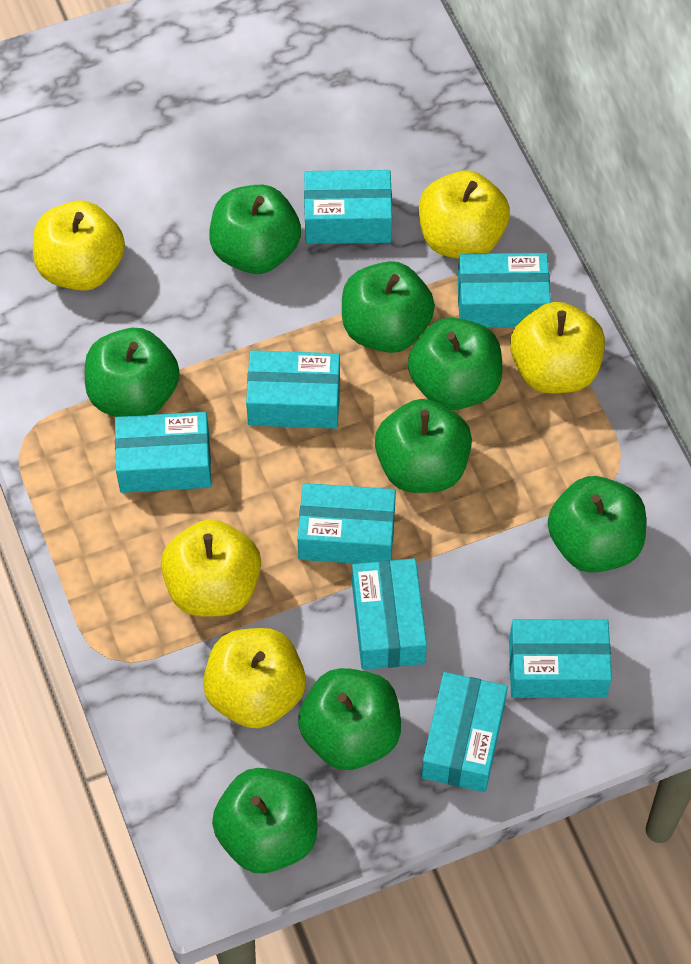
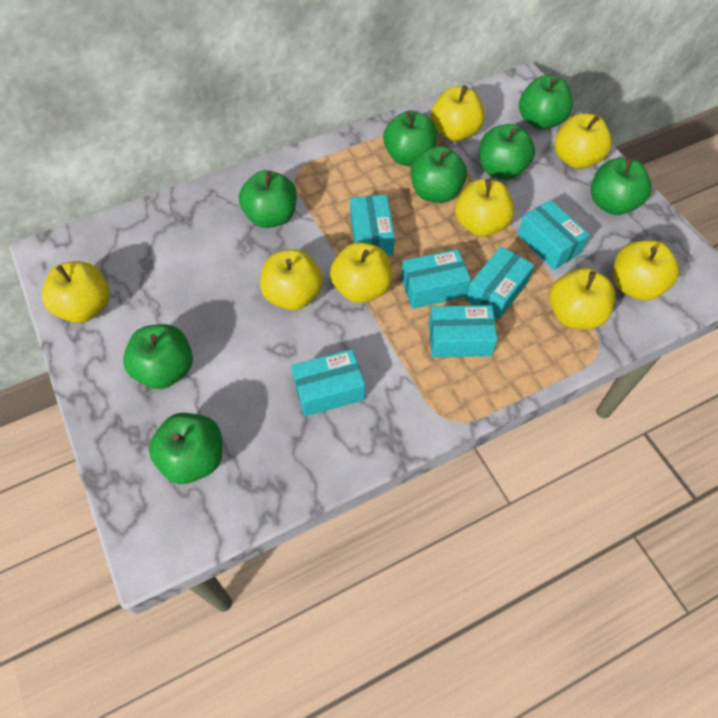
turquoise box: [115,412,211,493] [246,350,340,429] [297,483,396,564] [304,170,392,244] [352,558,427,670] [421,672,508,792] [458,253,551,328] [509,619,612,698] = 8 -> [291,349,365,416] [350,195,395,256] [401,249,471,309] [429,305,497,357] [466,246,534,320] [517,200,590,270] = 6
yellow apple: [33,201,125,291] [161,519,261,617] [203,628,306,728] [419,170,510,259] [510,302,605,393] = 5 -> [42,261,110,323] [260,249,323,310] [330,242,392,303] [431,85,485,141] [455,179,514,237] [549,268,615,329] [555,113,612,169] [613,240,679,301] = 8

